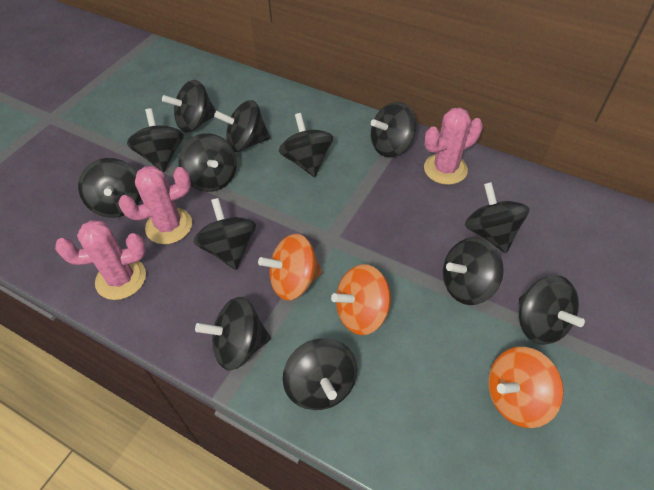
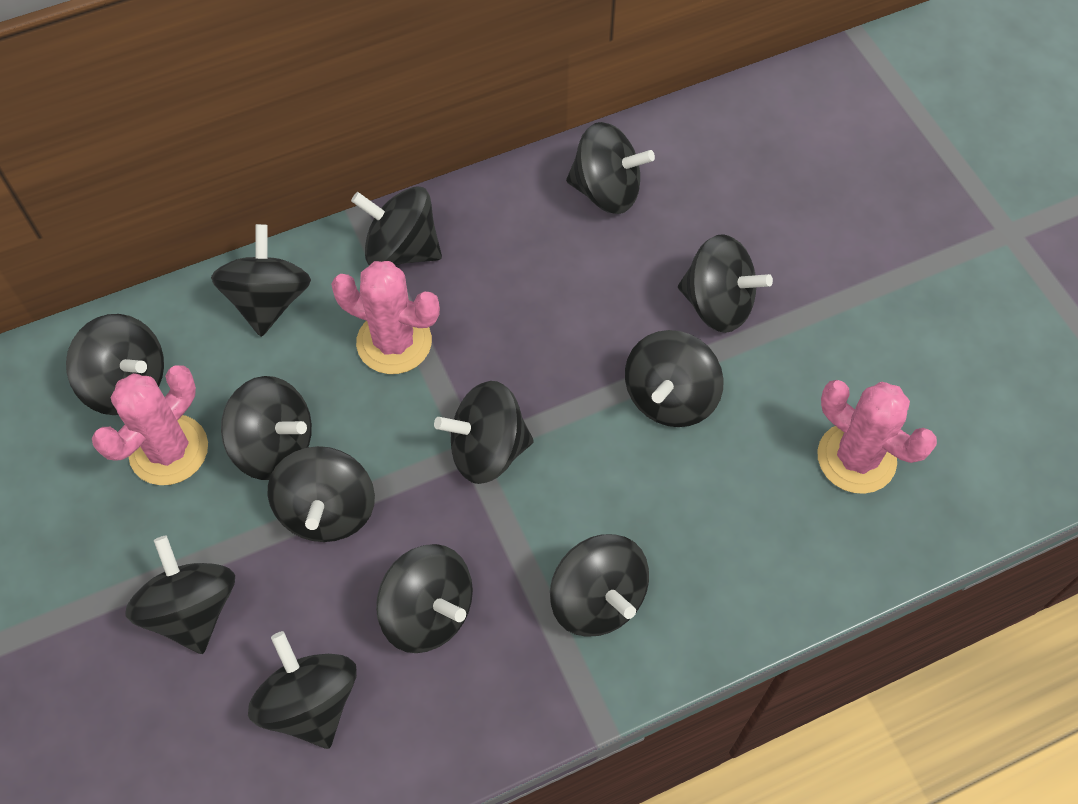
orange spinning top: [258,234,322,300] [331,264,391,335] [488,347,564,428] = 3 -> none = 0

